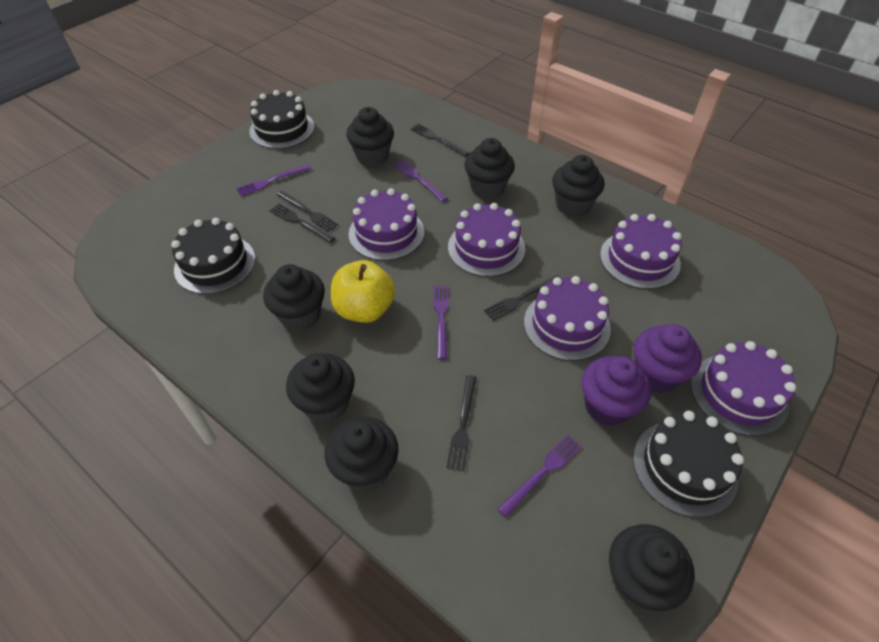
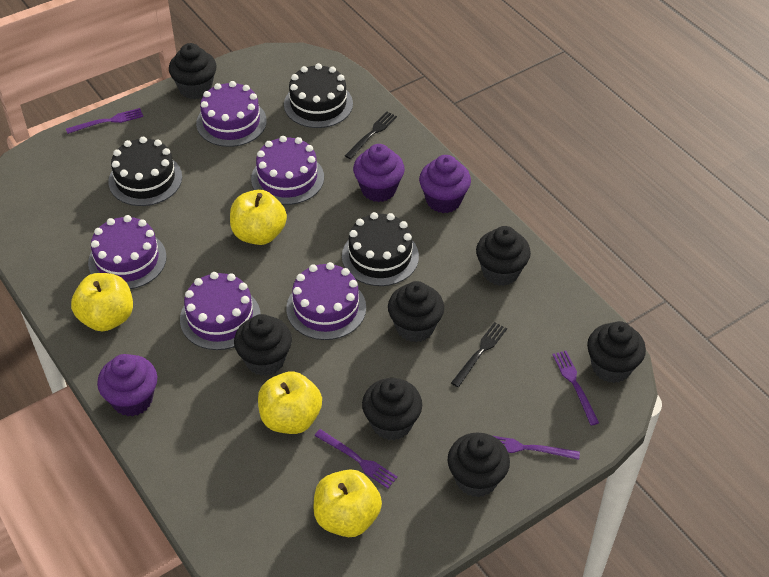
black fork: [269,204,335,243] [277,191,338,232] [411,123,469,157] [446,375,477,471] [484,275,561,321] = 5 -> [345,111,397,159] [451,322,507,387] = 2
purple cupcake: [581,356,651,426] [634,324,702,393] = 2 -> [97,354,158,417] [353,144,405,202] [419,155,471,213] = 3
yellow apple: [331,260,395,323] = 1 -> [71,273,133,331] [230,189,287,245] [258,371,322,434] [313,469,382,537] = 4

